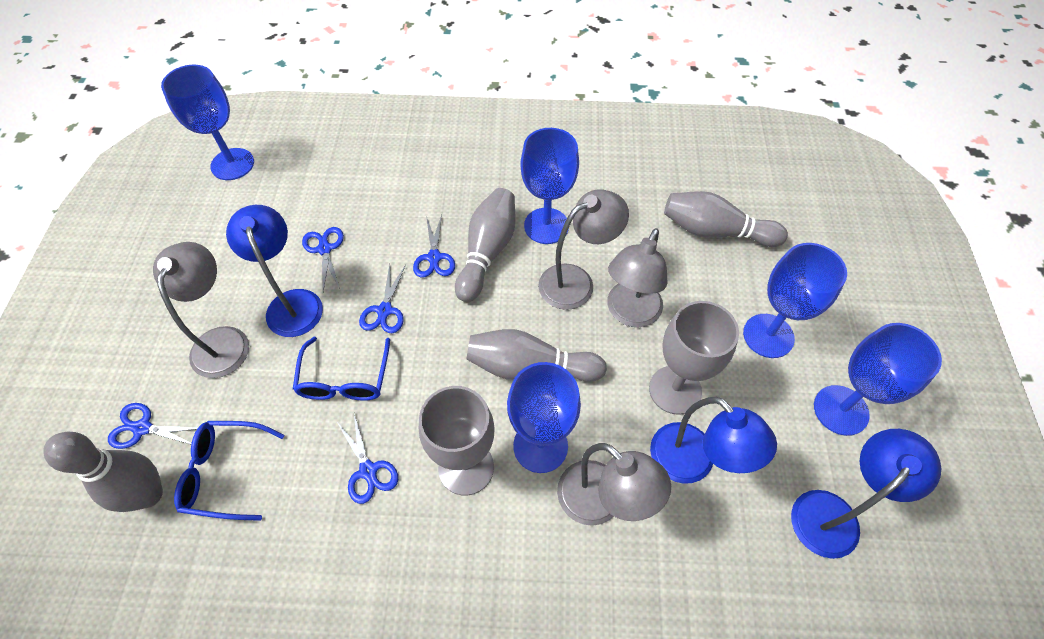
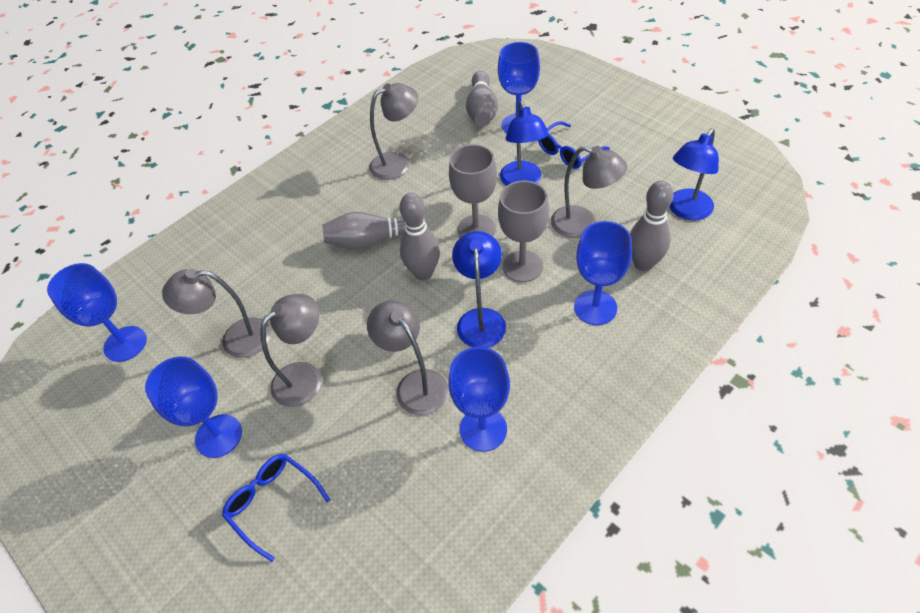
blue scissors: [108,403,198,449] [302,227,344,292] [337,414,398,504] [359,265,406,333] [413,215,455,278] = 5 -> none = 0
grey lamp: [153,242,249,378] [538,189,629,310] [557,443,671,526] [607,228,668,327] = 4 -> [162,269,271,358] [260,294,321,407] [367,300,448,415] [369,83,418,180] [551,146,627,238] = 5

